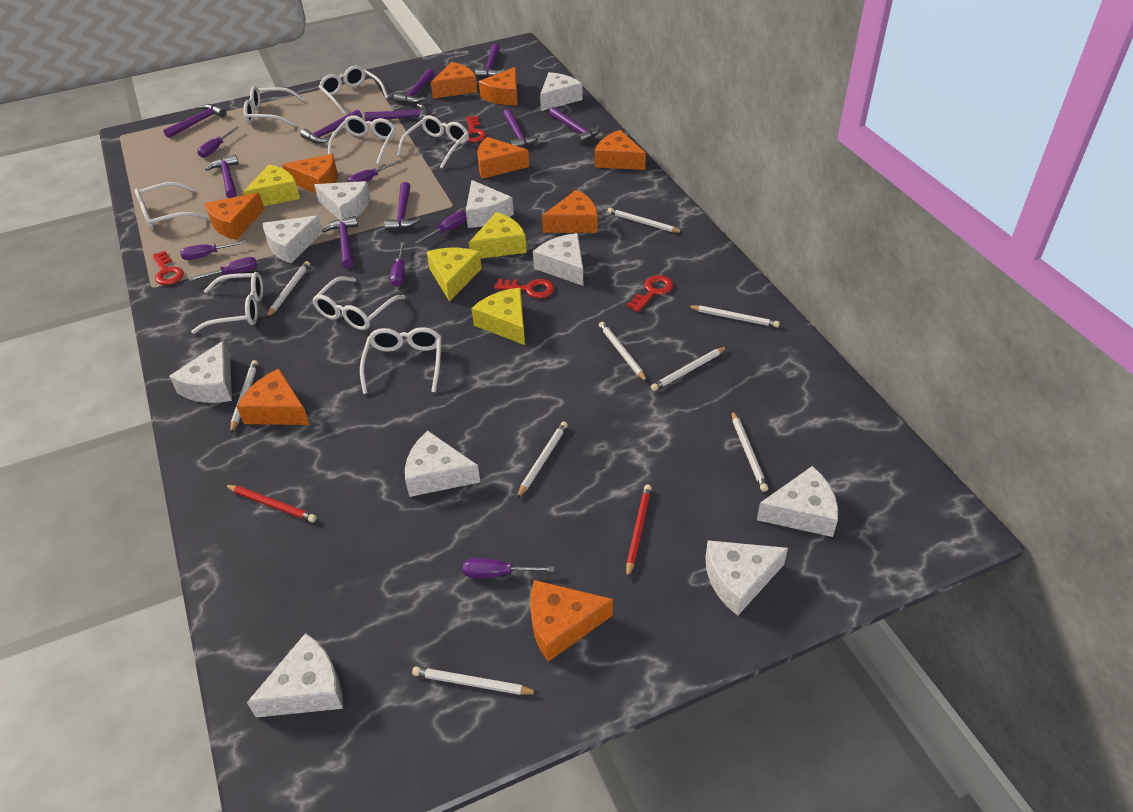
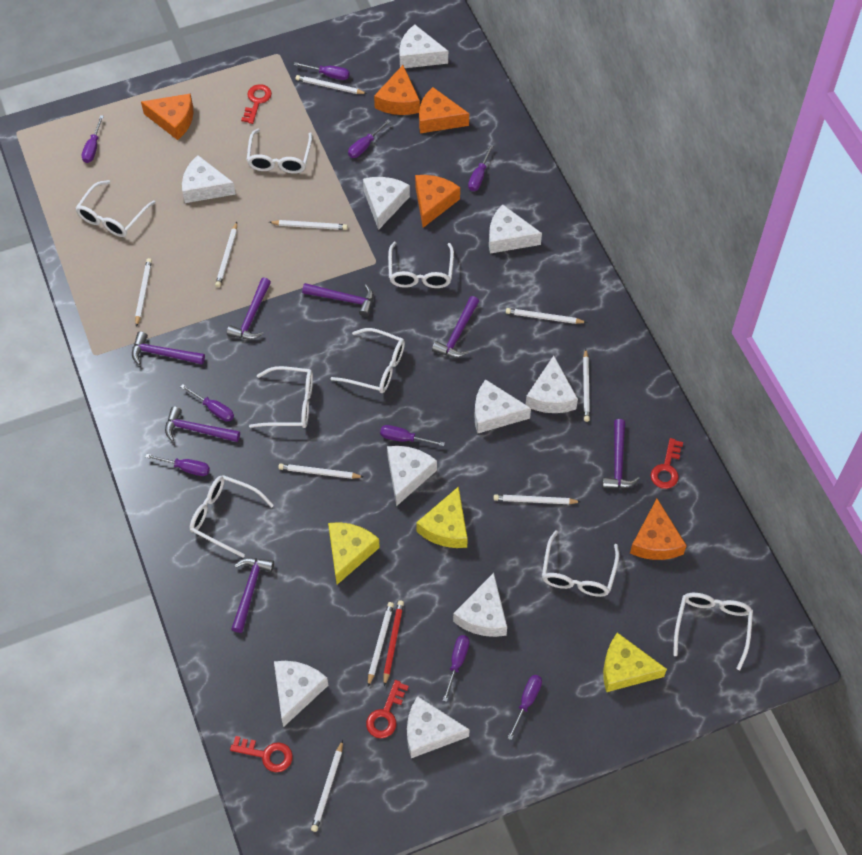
orange cheese: [205,193,264,240] [237,369,310,425] [282,154,338,193] [431,62,477,98] [477,137,529,179] [479,67,518,105] [530,580,613,662] [542,190,598,233] [595,130,646,170] = 9 -> [141,93,193,140] [374,65,420,115] [415,175,460,228] [419,87,469,133] [630,499,687,560] = 5
purple hammer: [163,104,226,138] [205,155,239,198] [300,109,362,144] [322,216,358,268] [365,104,428,121] [384,182,421,230] [394,69,434,104] [475,44,505,77] [503,109,540,147] [549,107,600,144] = 10 -> [132,331,205,365] [165,406,240,442] [227,278,271,340] [231,558,274,633] [302,283,374,317] [432,296,479,358] [602,419,640,489] = 7
purple screwdriver: [180,240,247,260] [189,257,257,281] [197,127,239,158] [347,160,400,182] [390,242,405,287] [415,211,467,244] [463,558,555,578] = 7 -> [82,115,104,163] [145,454,210,476] [180,384,234,422] [294,62,349,80] [348,120,391,158] [380,425,445,446] [443,635,470,702] [468,145,494,191] [507,675,542,740] = 9
red pencil: [225,485,316,522] [626,485,652,579] = 2 -> [383,600,404,686] = 1
white pencil: [230,360,258,433] [266,261,310,318] [412,666,538,695] [517,421,568,498] [599,322,647,382] [608,208,684,233] [651,347,727,391] [687,305,780,328] [732,411,768,492] = 9 -> [135,258,152,327] [215,222,237,287] [269,220,347,230] [278,464,363,479] [296,75,367,94] [311,740,343,832] [368,602,394,687] [494,494,581,504] [506,308,587,324] [583,349,590,422] = 10
yellow cheese: [242,165,300,206] [427,248,482,302] [469,212,527,259] [471,288,525,345] = 4 -> [328,522,380,585] [416,486,468,548] [603,633,667,692] = 3

